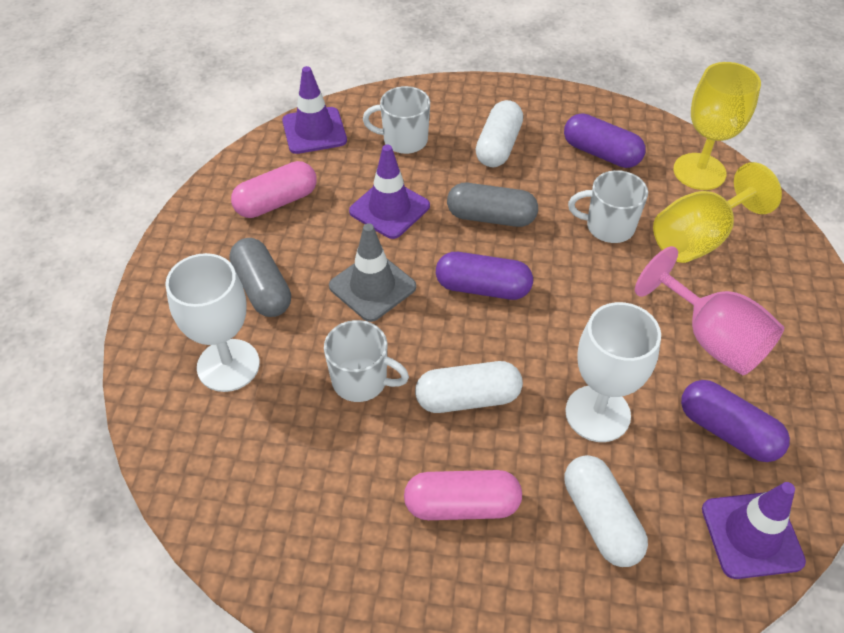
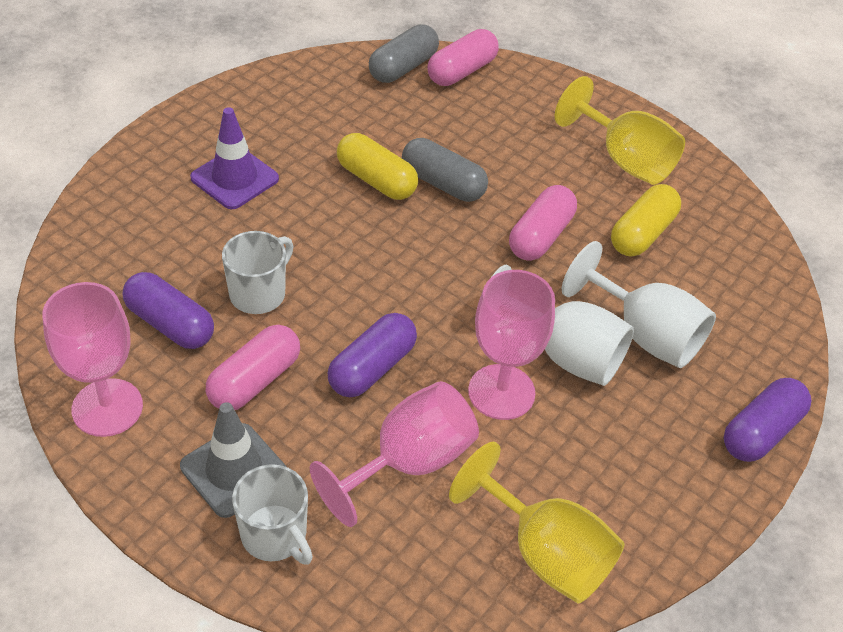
pink capsule: [231,161,317,218] [404,470,522,520] = 2 -> [206,325,300,410] [428,29,499,86] [509,185,577,261] = 3
pink goblet: [635,246,784,375] = 1 -> [42,282,143,437] [310,381,479,527] [468,270,555,420] = 3
purple traffic cone: [282,66,347,154] [349,145,430,239] [702,482,806,579] = 3 -> [190,107,279,209] = 1
white capsule: [415,361,523,413] [476,100,523,167] [565,455,648,567] = 3 -> none = 0
white mug: [324,320,409,402] [363,86,430,154] [568,170,648,243] = 3 -> [222,231,294,314] [232,464,313,565] = 2
yellow capsule: none = 0 -> [337,133,418,200] [611,184,681,257] = 2

